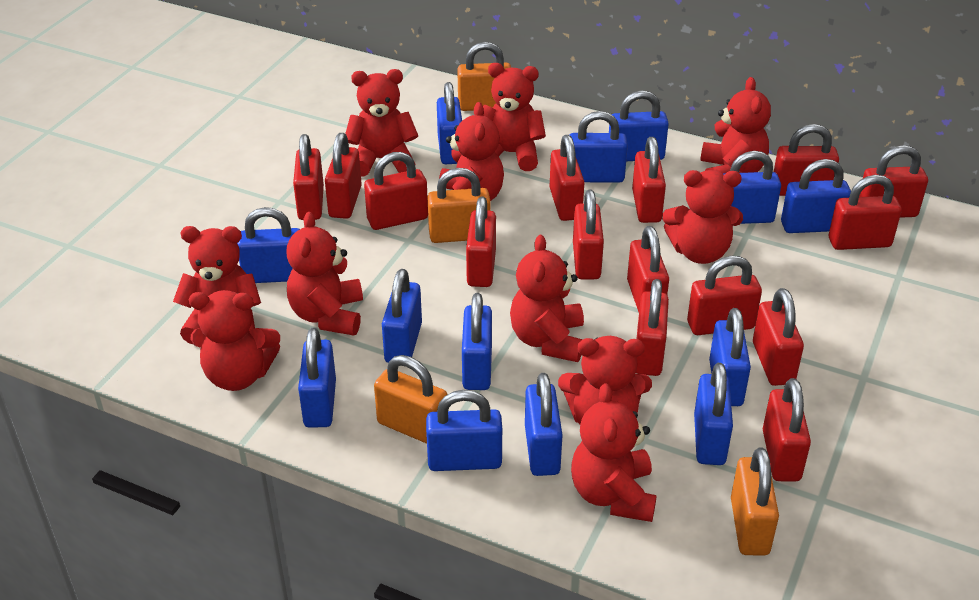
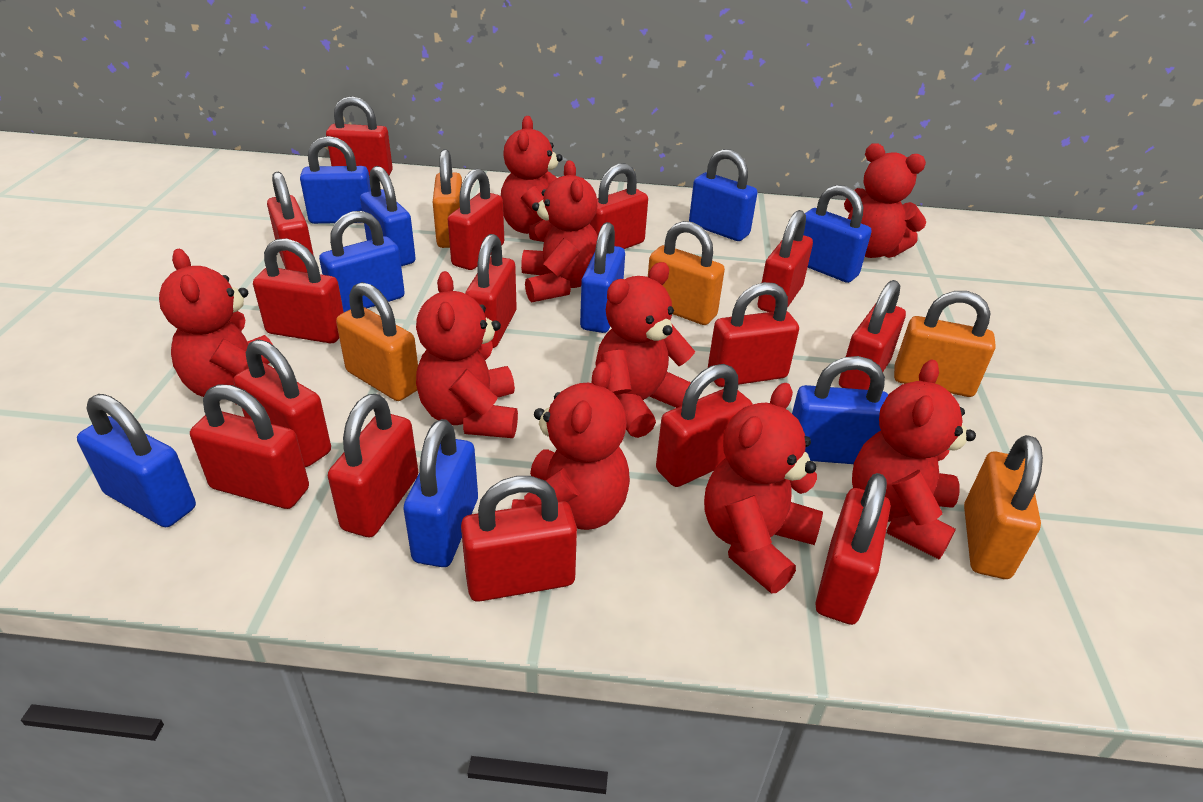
blue padlock: [237,207,300,283] [298,328,336,428] [382,269,422,363] [426,390,502,471] [437,82,462,164] [462,293,492,390] [525,373,562,476] [570,111,628,183] [609,90,669,161] [694,363,733,465] [709,308,751,406] [723,151,781,224] [781,159,851,233] = 13 -> [77,394,196,527] [300,136,371,224] [319,211,405,312] [360,166,416,266] [403,419,478,567] [580,222,625,333] [689,149,757,241] [792,356,888,464] [803,185,872,283] = 9
orange padlock: [374,355,447,444] [427,168,491,243] [457,42,511,111] [731,447,779,556] = 4 -> [336,282,418,401] [433,149,462,248] [648,221,725,325] [894,291,996,397] [964,435,1043,579] = 5
red teddy bear: [173,226,261,344] [189,290,280,391] [286,212,363,336] [345,69,418,177] [439,102,504,201] [483,63,546,171] [510,235,584,362] [558,336,652,424] [571,383,657,522] [662,170,743,264] [700,77,771,174] = 11 -> [159,249,273,405] [416,271,518,438] [501,116,563,242] [512,362,630,530] [521,160,598,303] [595,262,695,438] [704,383,823,593] [844,143,926,258] [852,359,976,559] = 9

